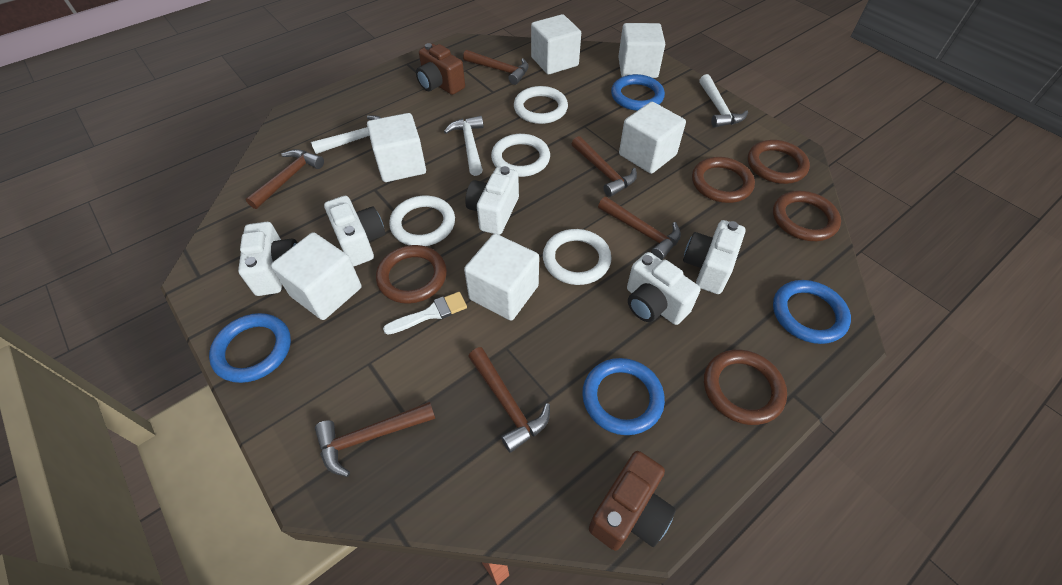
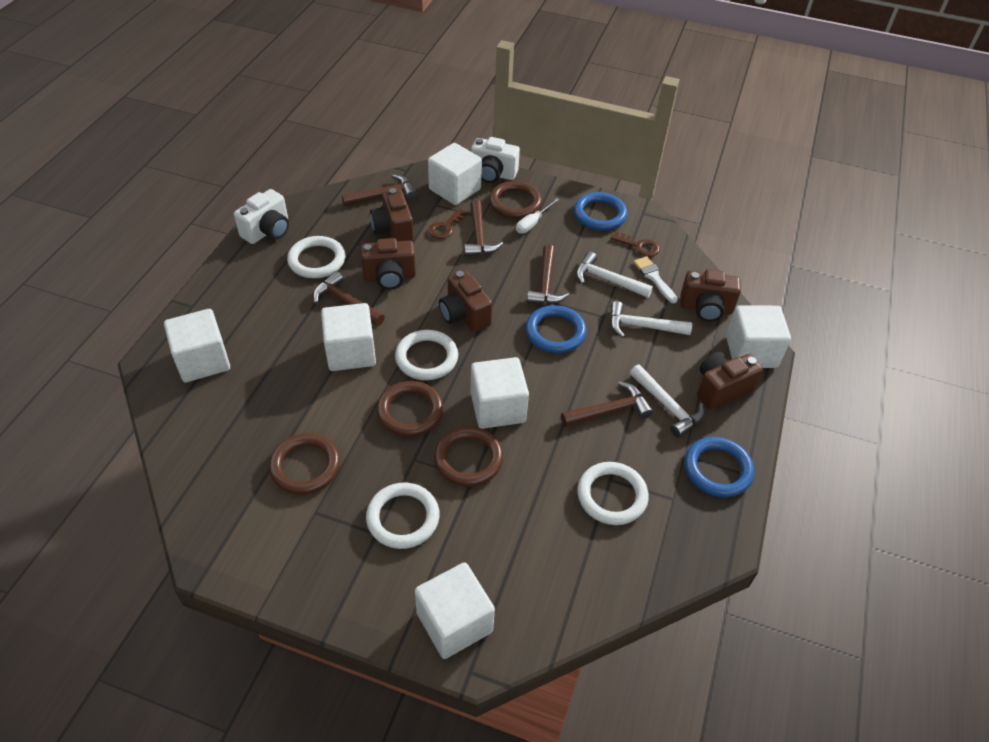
blue ring: [209,313,291,383] [582,358,665,435] [611,74,665,111] [773,280,851,344] = 4 -> [526,305,587,353] [574,192,627,231] [685,437,754,497] = 3
brown camera: [416,43,465,95] [589,451,676,551] = 2 -> [361,238,416,290] [370,188,414,242] [439,270,492,332] [680,269,741,322] [697,352,763,410] = 5
brown hammer: [246,149,324,209] [315,402,435,477] [463,50,529,85] [468,347,550,453] [572,136,637,197] [598,197,681,260] = 6 -> [313,271,385,326] [341,174,417,206] [464,200,504,256] [527,244,569,304] [561,381,653,427] = 5
brown key: none = 0 -> [428,209,467,239] [611,232,660,257] = 2
brown ring: [376,245,447,304] [692,157,755,203] [704,350,787,425] [748,140,810,184] [773,191,841,241] = 5 -> [269,433,340,495] [377,381,443,437] [434,426,503,487] [489,181,542,219] = 4
white camera: [238,222,298,296] [324,196,385,267] [465,166,519,235] [627,252,701,325] [683,220,745,294] = 5 -> [234,189,289,244] [471,137,520,183] = 2
white screwdriver: none = 0 -> [516,198,560,234] = 1

